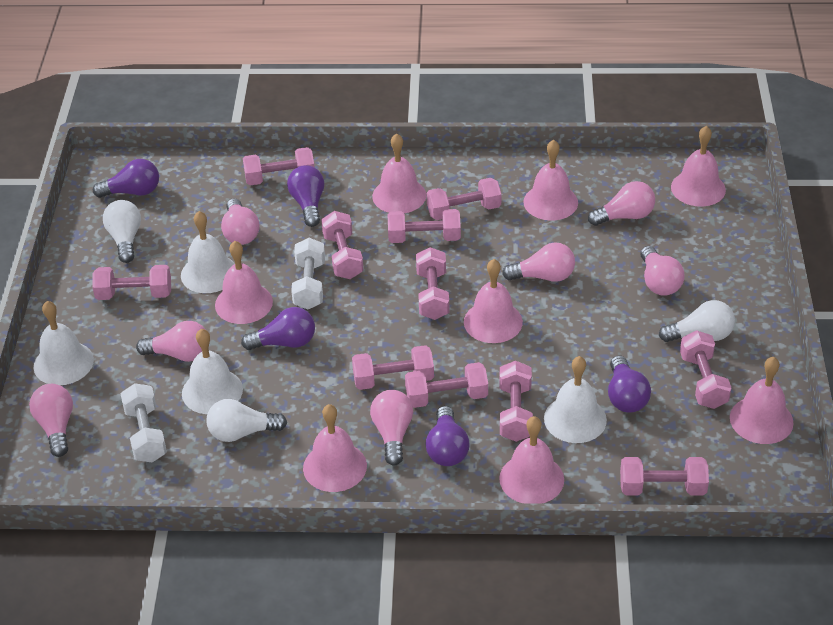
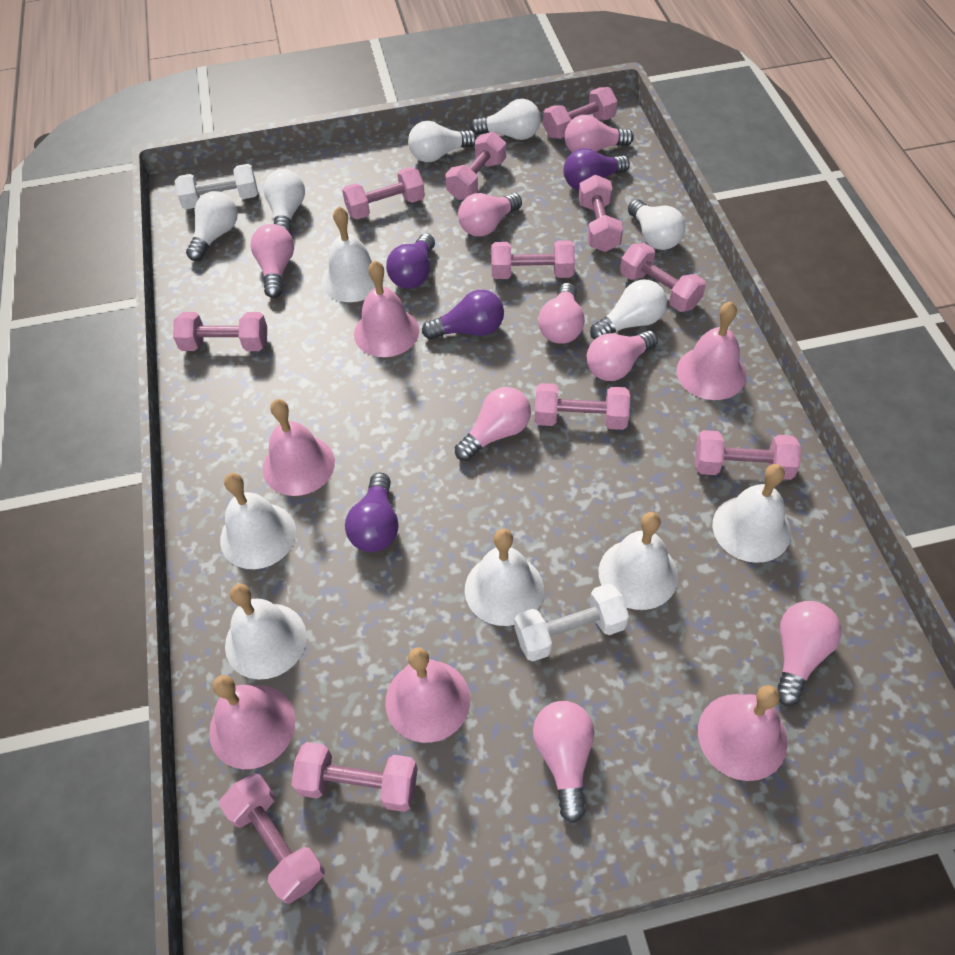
pink bell: [215,241,273,324] [303,404,367,492] [372,133,426,213] [464,259,523,343] [499,416,564,504] [523,140,578,221] [671,126,726,207] [730,357,794,444] = 8 -> [209,675,295,769] [263,399,335,496] [354,260,419,357] [385,647,470,743] [676,302,746,400] [698,685,787,781] = 6
pink light bulb: [29,384,73,457] [136,321,206,362] [221,198,260,245] [370,390,413,465] [502,242,575,282] [588,181,655,226] [640,246,685,296] = 7 -> [250,224,294,298] [455,387,531,461] [458,193,522,237] [533,701,594,823] [538,283,585,344] [565,115,634,152] [586,330,658,381] [777,601,841,706] = 8
purple light bulb: [93,159,159,198] [241,307,315,350] [287,165,324,227] [426,406,469,466] [608,355,651,412] = 5 -> [345,473,399,552] [386,233,435,289] [422,290,504,340] [563,148,630,190] = 4
white bell: [34,301,94,385] [181,211,235,293] [182,329,243,414] [544,356,607,443] = 4 -> [220,473,296,569] [225,584,307,680] [322,206,384,302] [465,529,544,626] [598,512,678,610] [713,464,791,563] = 6
white light bulb: [103,200,141,263] [207,399,287,442] [659,300,735,342] = 3 -> [186,191,238,261] [263,169,305,233] [408,121,477,162] [470,99,541,140] [590,280,667,340] [628,199,685,250] = 6

